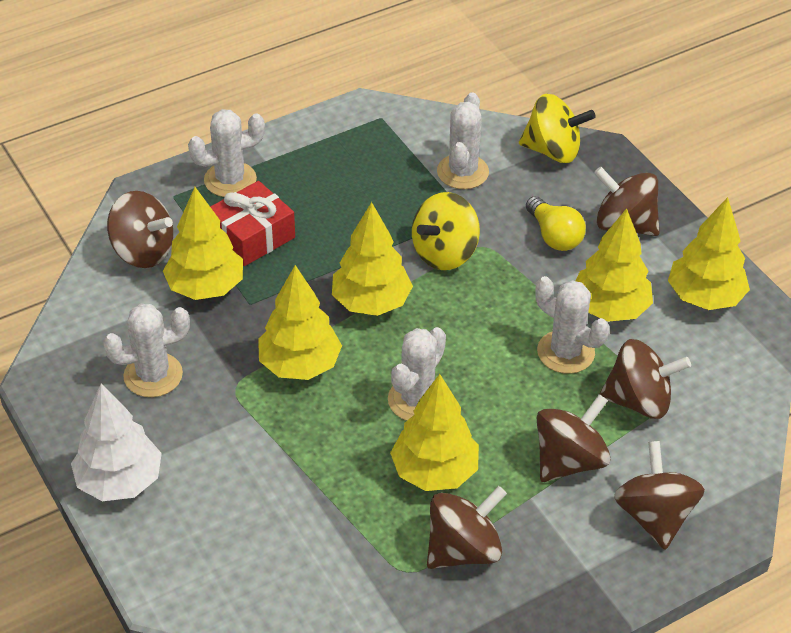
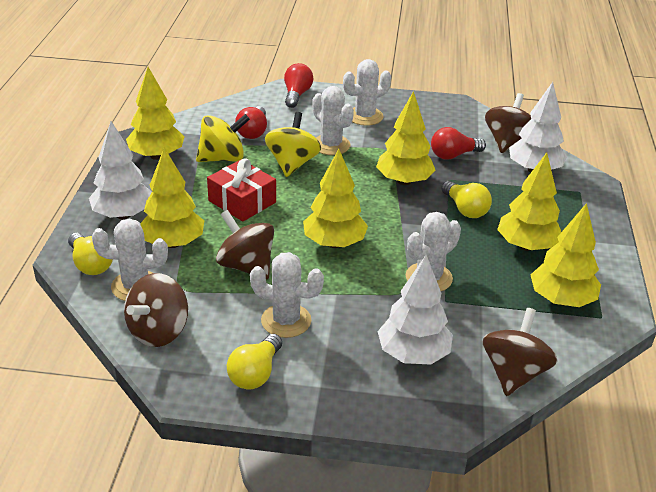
brown spinning top: [107,191,173,268] [427,486,507,569] [537,394,611,482] [594,167,660,236] [600,339,691,419] [614,441,705,550] = 6 -> [124,273,188,347] [216,210,274,280] [482,308,557,396] [485,93,532,153] = 4
red light bulb: none = 0 -> [235,106,267,139] [284,63,313,108] [431,127,486,160] = 3
white tree: [71,383,162,501] = 1 -> [89,121,152,219] [377,255,453,365] [509,82,567,173] = 3
yellow light bulb: [526,196,586,251] = 1 -> [68,233,113,275] [227,334,282,390] [441,181,492,218] = 3

